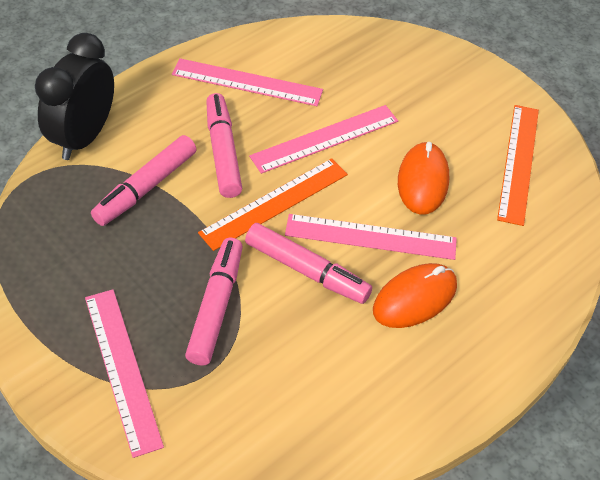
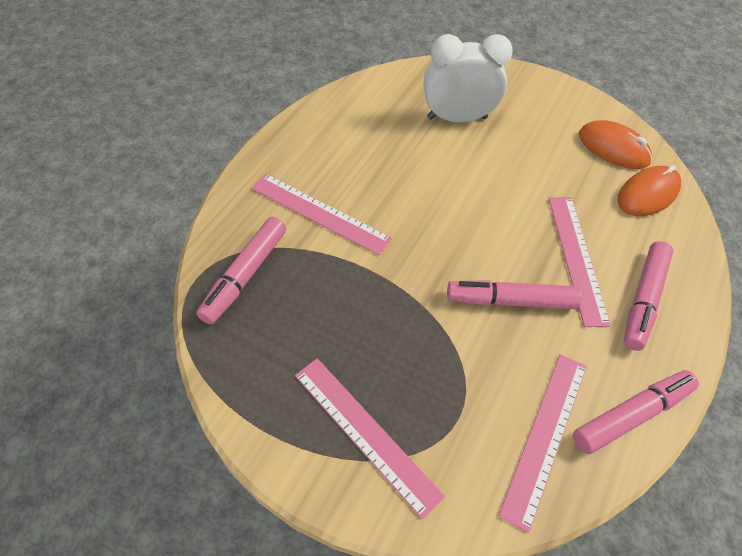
black clock: [35,33,114,160] = 1 -> none = 0
orange ruler: [198,158,348,251] [497,105,539,226] = 2 -> none = 0
white clock: none = 0 -> [424,34,513,122] = 1

